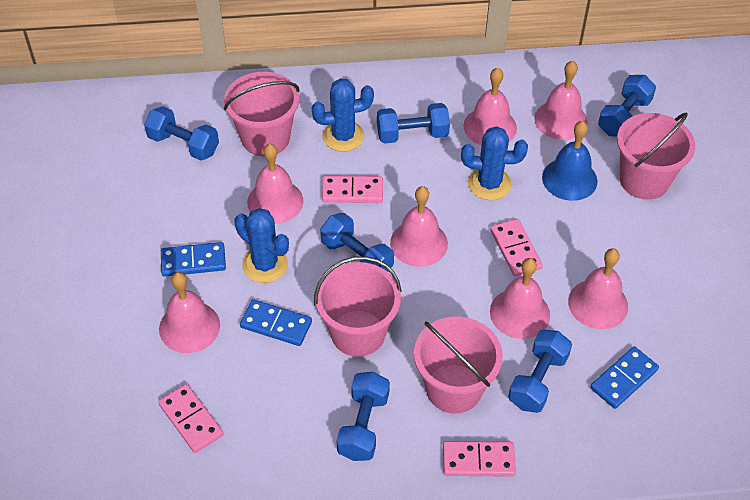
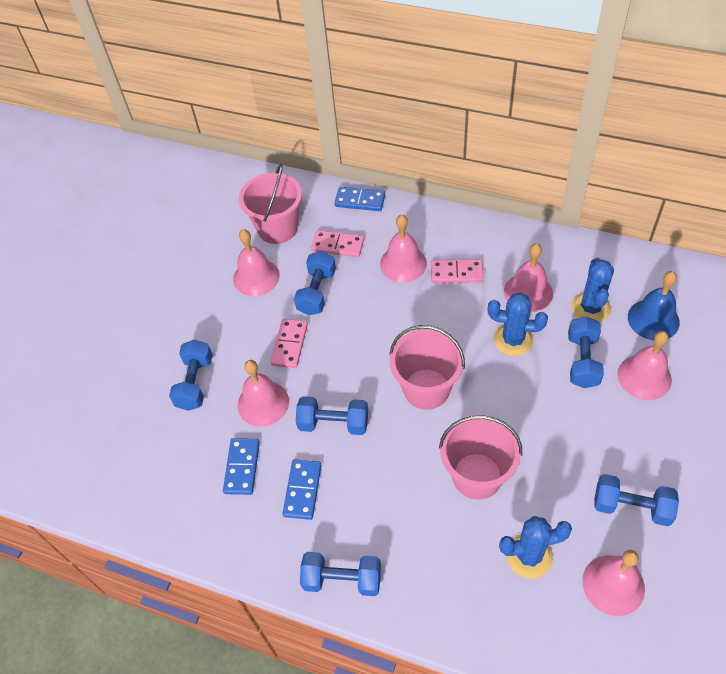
pink bell: [159,272,220,353] [247,144,303,224] [390,186,448,267] [463,68,517,145] [490,258,550,339] [534,61,588,140] [568,248,628,329] = 7 -> [233,229,280,296] [238,360,289,427] [380,215,427,282] [504,244,553,312] [582,550,645,616] [617,331,672,400] = 6
pink bucket: [224,72,300,156] [314,256,402,357] [414,317,503,413] [617,113,695,200] = 4 -> [239,164,302,244] [389,325,465,410] [439,415,522,500] = 3
pink domino: [158,384,223,453] [322,176,383,203] [443,441,516,477] [490,219,543,277] = 4 -> [270,319,308,368] [311,230,364,257] [431,259,484,283] = 3

